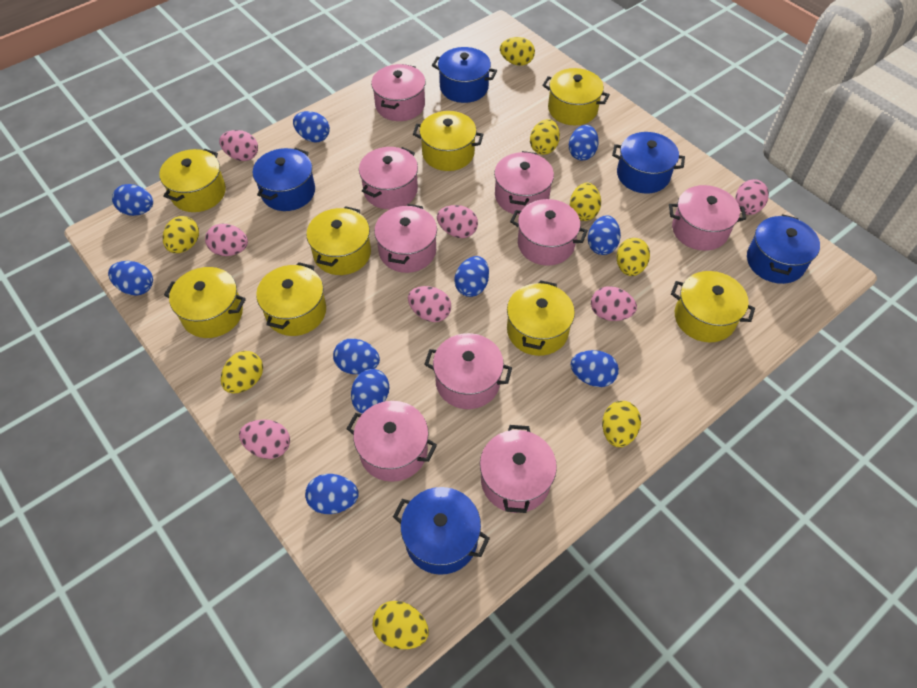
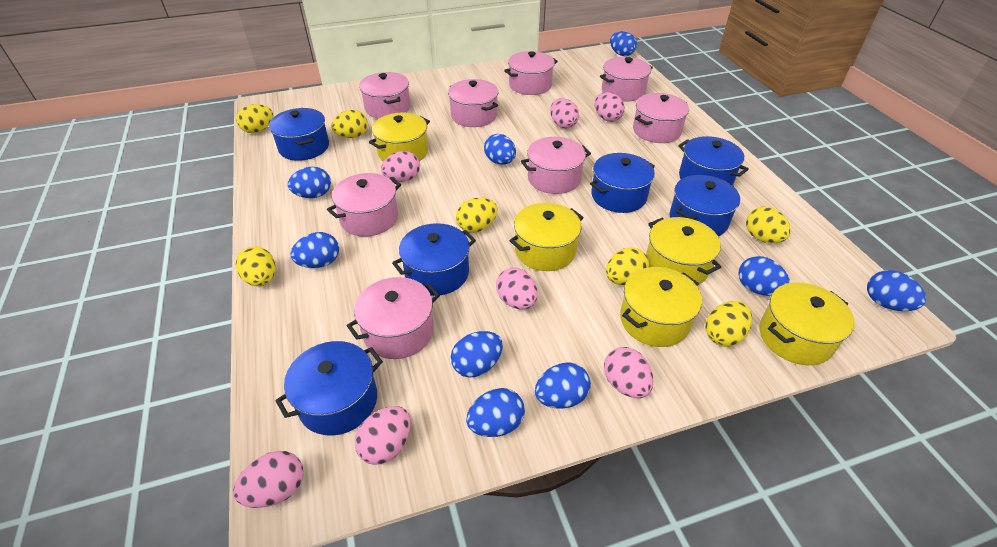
blue egg: [108,261,153,296] [112,184,153,216] [293,111,330,142] [305,474,359,514] [333,339,380,374] [351,369,389,414] [454,256,489,297] [569,125,599,161] [571,350,619,387] [588,215,621,255] = 10 -> [288,167,331,198] [290,232,339,268] [451,331,503,378] [466,388,525,437] [484,134,516,165] [535,362,591,409] [610,31,637,56] [738,256,790,296] [867,270,926,311] = 9
blue pot: [253,148,315,211] [393,487,490,575] [432,47,497,103] [612,132,685,194] [747,214,820,284] = 5 -> [269,108,329,161] [275,341,383,436] [392,223,476,296] [590,153,655,213] [669,175,740,236] [678,136,749,185] = 6
pink pot: [347,401,437,482] [359,147,418,209] [371,64,425,121] [374,204,437,273] [424,333,512,409] [480,425,557,513] [494,151,554,215] [510,199,588,266] [669,185,746,251] = 9 -> [327,173,401,237] [347,277,440,359] [359,72,410,119] [448,79,498,127] [504,51,558,95] [521,137,591,194] [600,57,653,102] [633,93,689,143] = 8
yellow egg: [163,216,199,253] [221,351,263,393] [373,601,429,649] [500,37,535,66] [530,119,560,155] [570,183,601,221] [602,401,641,447] [616,238,650,276] = 8 -> [236,104,273,133] [236,246,276,286] [331,110,368,138] [456,198,497,233] [606,247,649,285] [705,301,752,347] [746,207,791,243] = 7
yellow pot: [159,149,226,212] [164,267,246,338] [256,262,326,336] [306,206,371,275] [413,111,484,171] [507,280,575,356] [542,68,610,125] [671,271,755,342] = 8 -> [369,113,430,162] [509,203,584,271] [620,267,702,347] [646,217,721,285] [759,282,855,365] = 5

